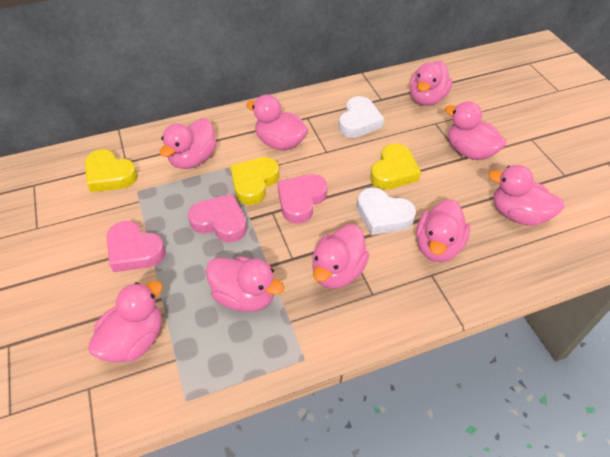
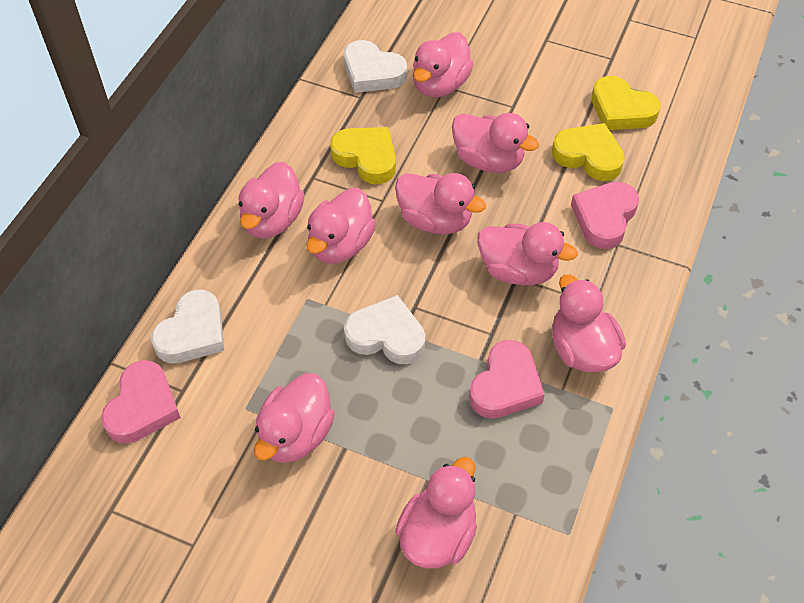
white heart: [339,96,384,138] [357,188,416,235] = 2 -> [151,290,225,363] [344,40,407,93] [344,295,425,364] = 3

